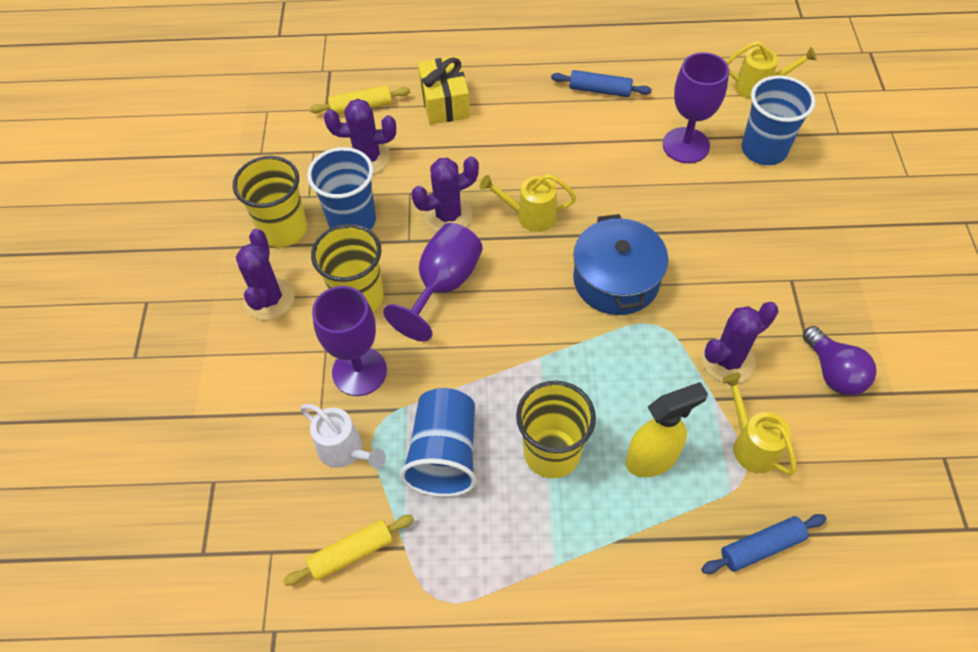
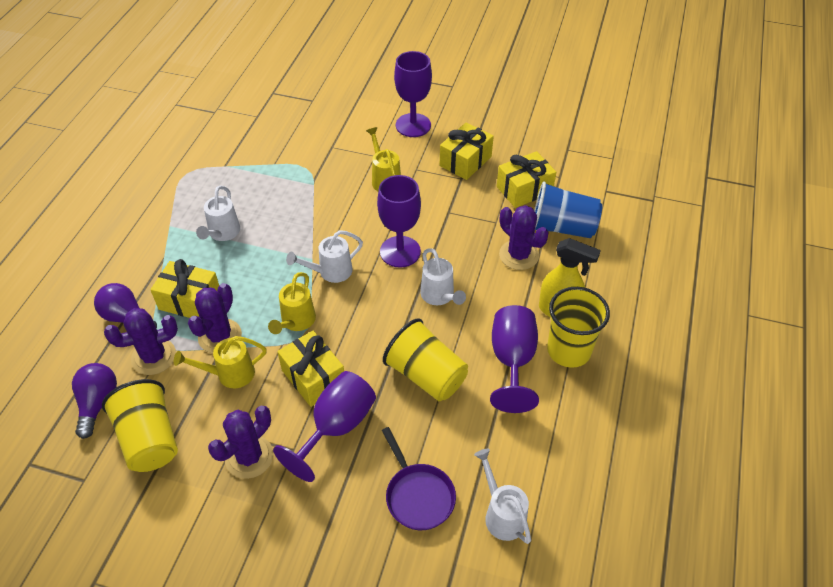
blue cup: [307,147,376,230] [400,388,476,497] [741,75,816,165] = 3 -> [534,181,602,238] = 1
blue pot: [573,214,668,315] = 1 -> none = 0
blue rolling pin: [551,70,652,97] [701,514,826,574] = 2 -> none = 0
purple goblet: [312,286,387,396] [383,223,483,341] [663,52,729,163] = 3 -> [273,371,376,482] [377,175,421,268] [394,51,432,137] [490,305,539,413] = 4
purple light bulb: [803,326,877,396] = 1 -> [72,363,117,439] [94,283,157,329] = 2
purple pan: none = 0 -> [382,427,456,530] = 1
white watering can: [300,404,386,468] = 1 -> [196,185,240,241] [286,230,363,283] [420,248,466,305] [474,449,531,544] = 4
yellow gift: [418,56,470,125] = 1 -> [150,259,219,318] [277,331,344,407] [440,122,494,180] [497,151,556,208] = 4
yellow rolling pin: [283,515,414,586] [310,85,410,114] = 2 -> none = 0

